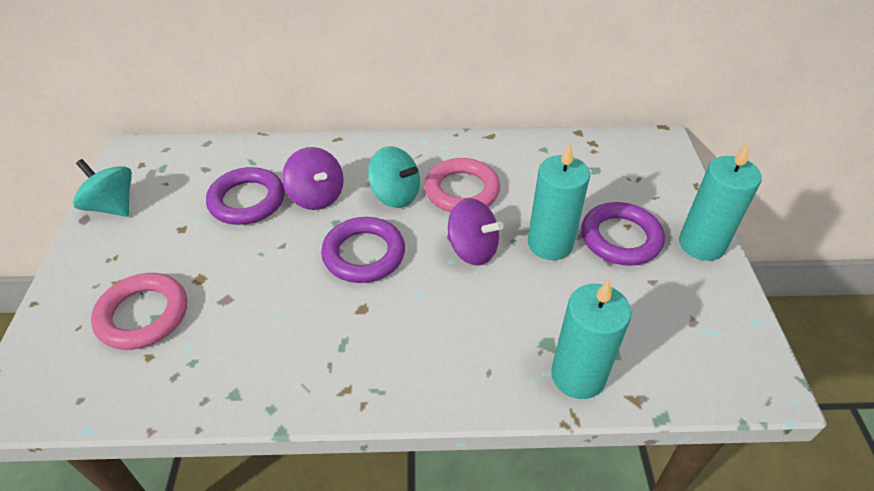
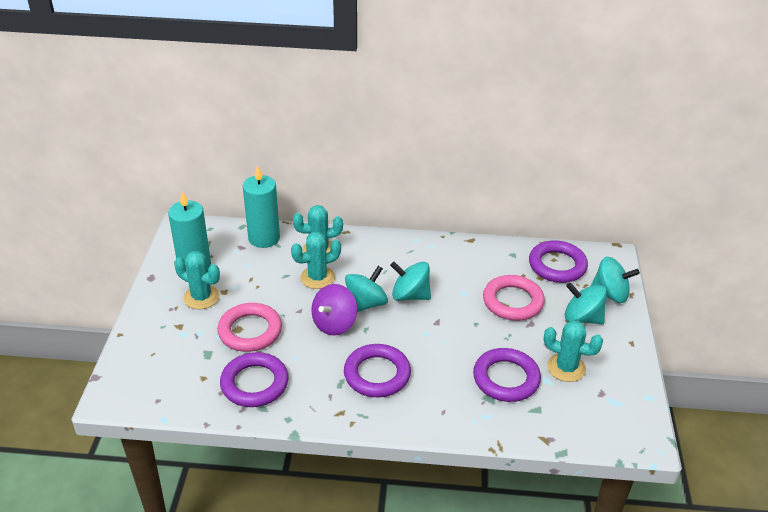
purple ring: [206,167,285,225] [321,217,405,283] [581,202,665,266] = 3 -> [220,352,289,407] [344,344,411,397] [473,348,541,402] [529,240,588,283] = 4
purple spinning top: [282,147,344,210] [447,198,504,266] = 2 -> [311,284,357,336] = 1
turquoise cactus: none = 0 -> [174,251,220,310] [291,232,341,289] [293,205,343,253] [544,320,603,382] = 4
turquoise candle: [528,143,590,260] [551,280,631,399] [679,143,762,261] = 3 -> [168,191,211,268] [243,165,280,248] = 2
turquoise spinning top: [73,159,132,217] [368,146,420,208] = 2 -> [345,266,388,312] [390,262,431,301] [565,282,607,324] [591,257,640,303] = 4

